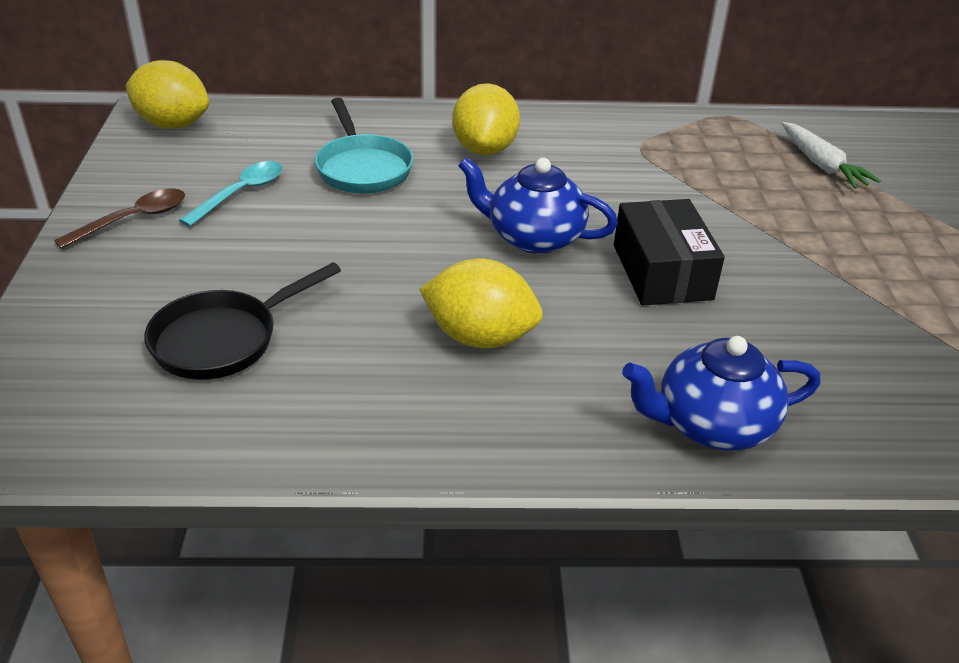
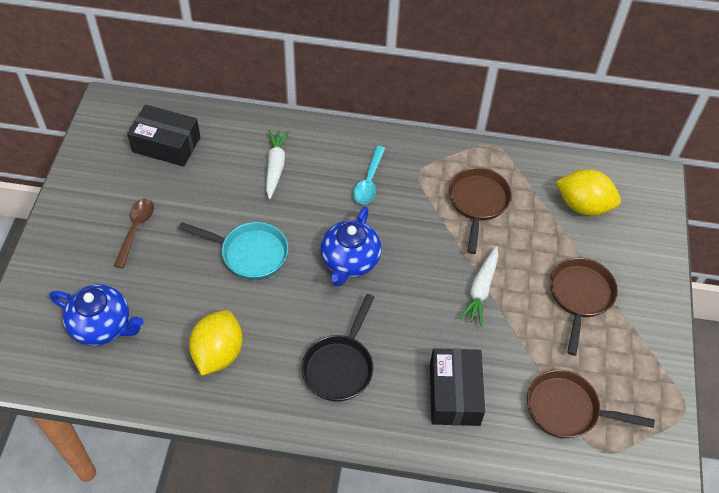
black box: [614,199,725,306] = 1 -> [127,105,200,167] [430,348,485,426] = 2
brown pan: none = 0 -> [449,167,512,254] [527,370,655,438] [550,257,618,356] = 3
white carrot: [782,122,881,189] = 1 -> [266,130,289,199] [459,246,498,326] = 2
yellow lemon: [125,60,209,129] [419,258,543,348] [452,83,520,155] = 3 -> [189,310,242,375] [556,169,621,216] = 2

